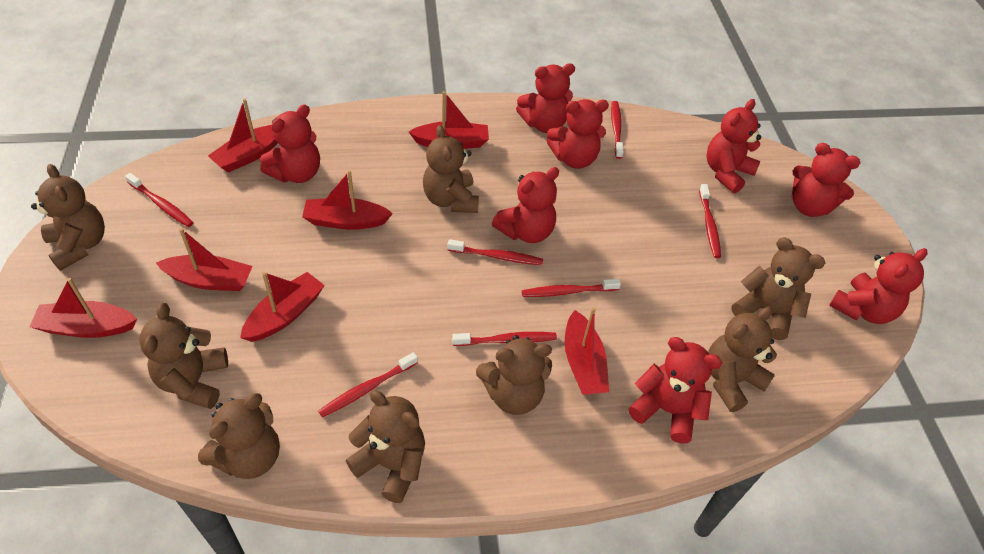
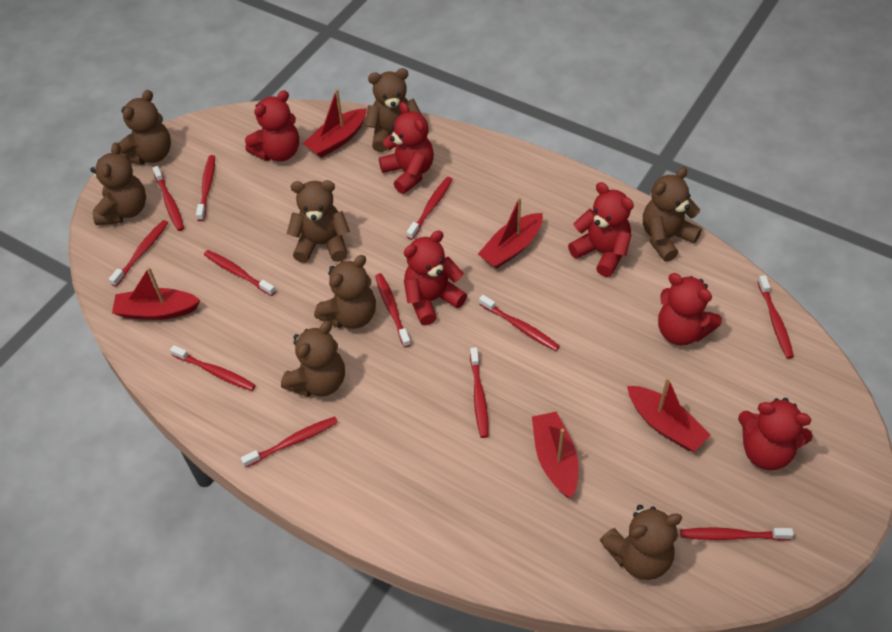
red boat: [29,278,137,338] [156,228,253,291] [208,99,278,172] [240,272,325,342] [302,170,393,230] [409,91,489,149] [565,308,609,395] = 7 -> [112,267,201,320] [303,89,367,158] [478,197,543,269] [532,412,579,498] [627,377,711,451] = 5
red teddy bear: [260,104,320,183] [492,167,559,243] [516,63,575,133] [547,99,609,169] [629,337,722,444] [706,99,761,193] [792,143,860,217] [829,248,927,324] = 8 -> [245,90,299,162] [379,102,434,194] [404,231,467,325] [568,182,634,277] [658,273,722,345] [738,398,813,470] = 6
red toothbrush: [125,173,194,227] [318,352,418,417] [448,239,543,265] [452,332,557,346] [522,279,621,297] [611,101,624,159] [699,184,721,258] = 7 -> [109,220,168,287] [152,166,184,231] [170,345,256,391] [196,155,215,221] [204,250,276,296] [241,416,338,468] [375,273,411,348] [407,177,453,240] [470,347,488,438] [479,295,560,351] [680,527,794,541] [757,275,794,359] = 12

